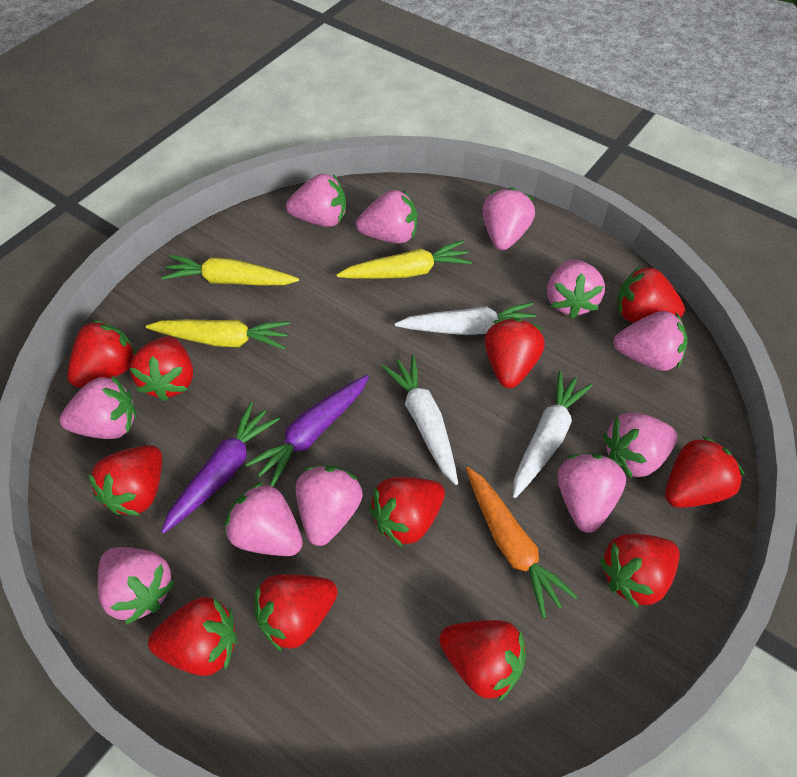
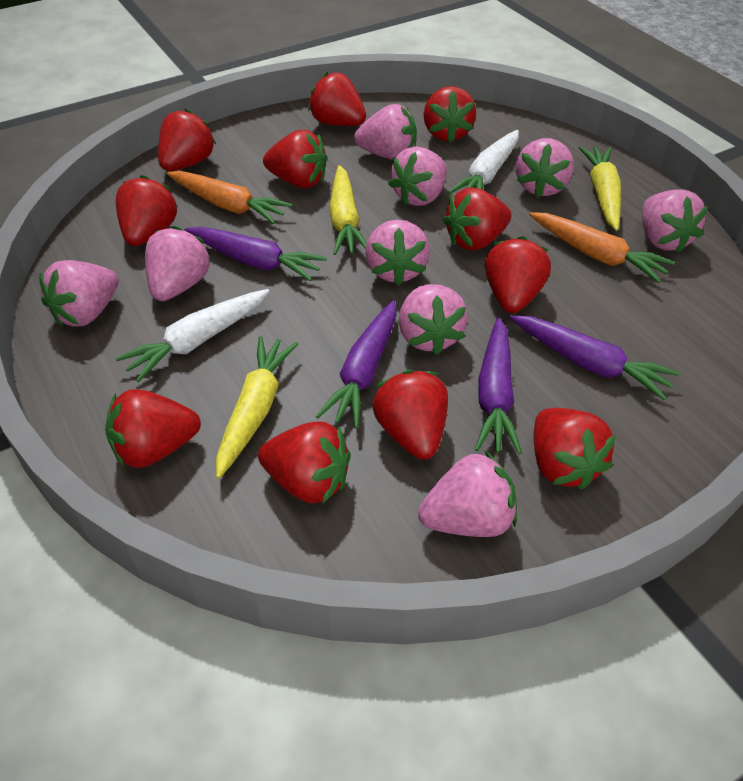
orange carrot: [466,467,578,618] = 1 -> [167,171,293,224] [529,212,675,283] = 2
pink strawberry: [59,375,137,439] [98,547,176,625] [225,482,303,556] [286,174,346,227] [296,466,363,546] [356,190,417,244] [482,187,535,250] [547,260,605,319] [557,453,626,533] [603,412,677,479] [613,311,688,371] = 11 -> [39,260,119,326] [145,226,211,301] [354,104,417,160] [365,220,430,286] [388,147,447,206] [399,284,468,355] [418,451,517,537] [516,138,574,198] [642,190,708,253] = 9
purple carrot: [161,402,280,534] [246,375,369,487] = 2 -> [184,227,327,281] [316,301,396,428] [475,317,522,455] [510,315,680,400] = 4
white carrot: [381,355,458,485] [395,302,536,335] [513,371,593,498] = 3 -> [116,289,269,382] [448,130,519,194] = 2

